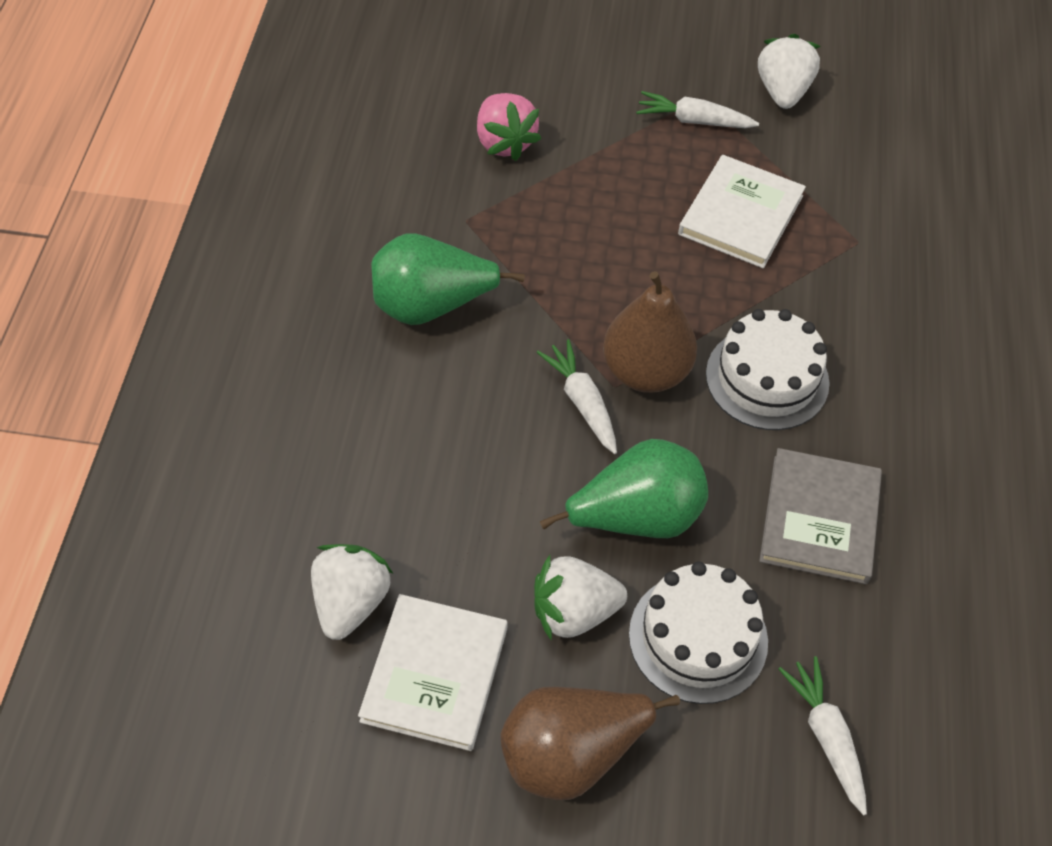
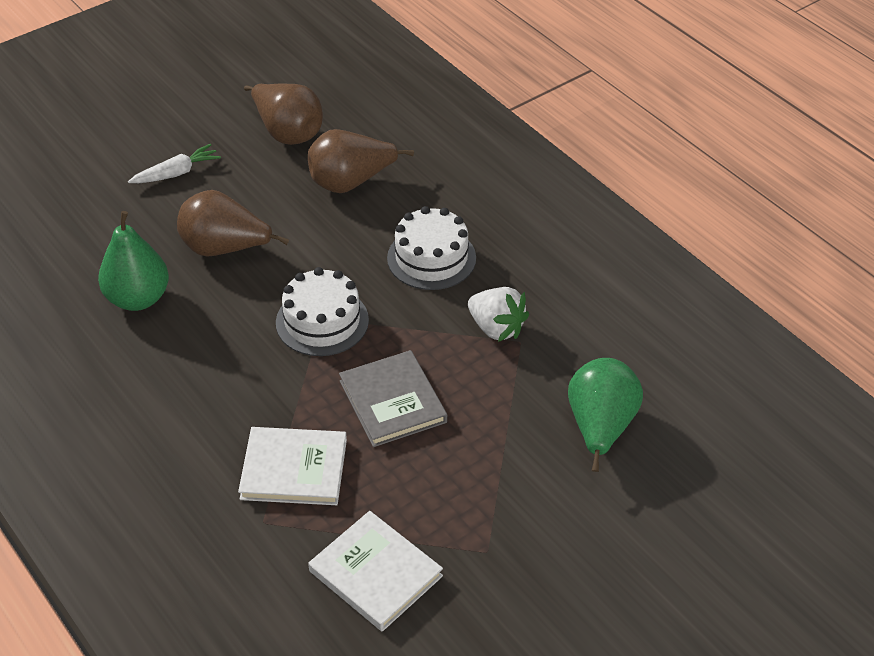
brown pear: [501,687,680,800] [603,271,697,393] = 2 -> [177,190,289,256] [244,83,323,145] [308,129,414,193] = 3
pink strawberry: [477,93,542,161] = 1 -> none = 0
white carrot: [537,339,617,454] [636,91,759,128] [778,656,867,815] = 3 -> [128,144,221,183] = 1
white strawberry: [311,544,394,640] [534,555,627,641] [758,34,821,109] = 3 -> [468,287,529,342] = 1

